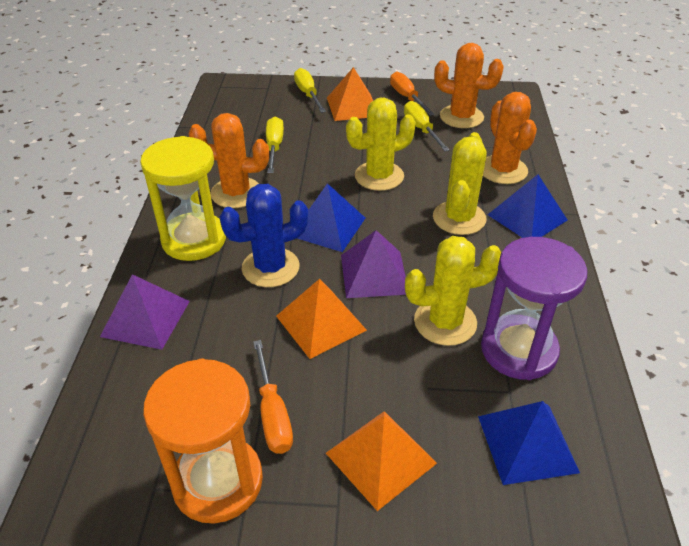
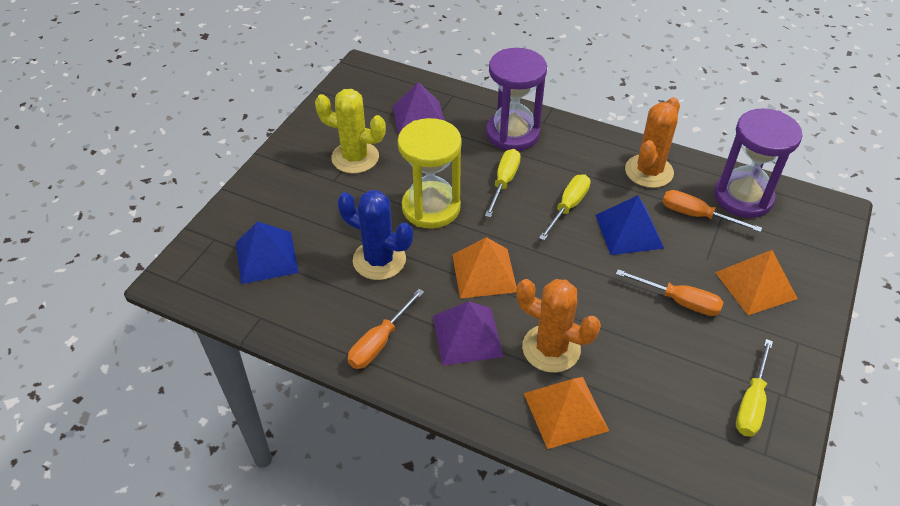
blue pyramid: [297,183,365,252] [478,401,580,485] [488,174,567,238] = 3 -> [236,221,299,284] [595,195,664,255] = 2
orange cactus: [188,113,269,208] [434,43,504,128] [483,92,537,184] = 3 -> [516,279,601,373] [625,97,680,188] = 2
orange hourglass: [143,359,263,524] = 1 -> none = 0
orange screwdriver: [253,340,293,454] [390,72,435,116] = 2 -> [348,289,424,369] [616,269,723,316] [662,190,762,232] = 3
purple hourglass: [481,237,588,380] = 1 -> [486,48,547,151] [714,108,802,218] = 2
yellow cactus: [346,97,416,191] [405,236,501,346] [433,132,487,235] = 3 -> [315,89,386,174] = 1

